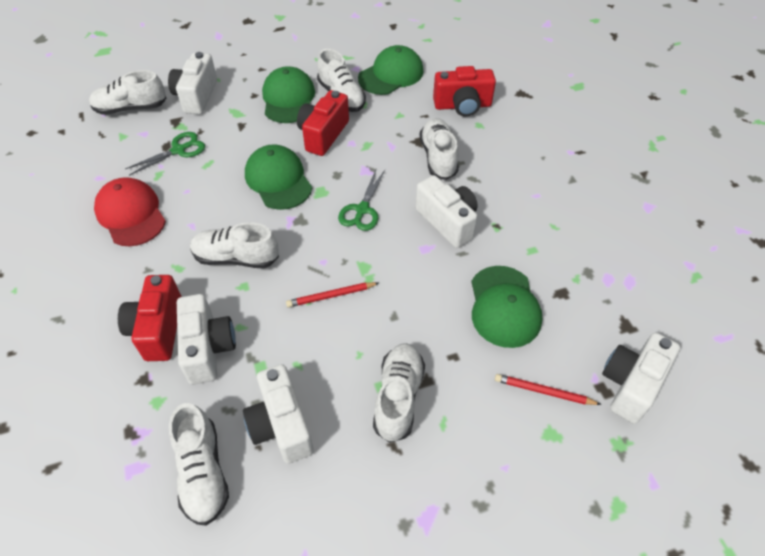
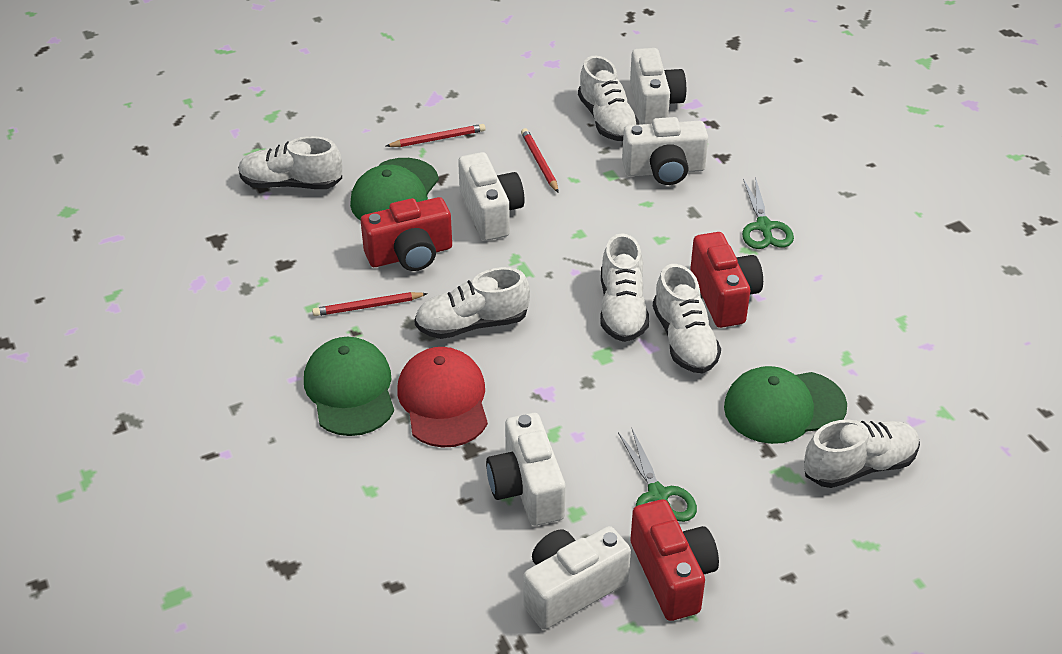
green cap: [245,144,312,210] [262,66,315,123] [358,45,423,95] [471,266,542,348] = 4 -> [304,337,394,436] [350,158,439,220] [724,366,847,444] = 3
red pencil: [286,282,379,307] [495,374,602,405] = 2 -> [312,292,428,316] [386,124,486,147] [521,128,559,193] = 3

